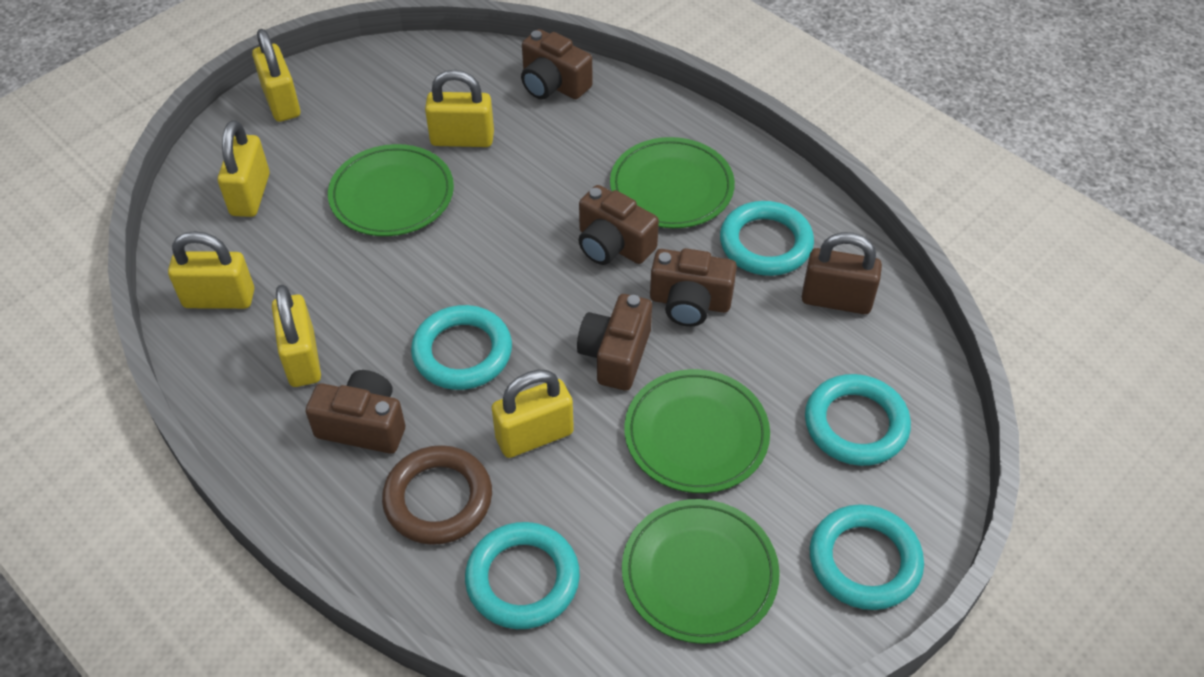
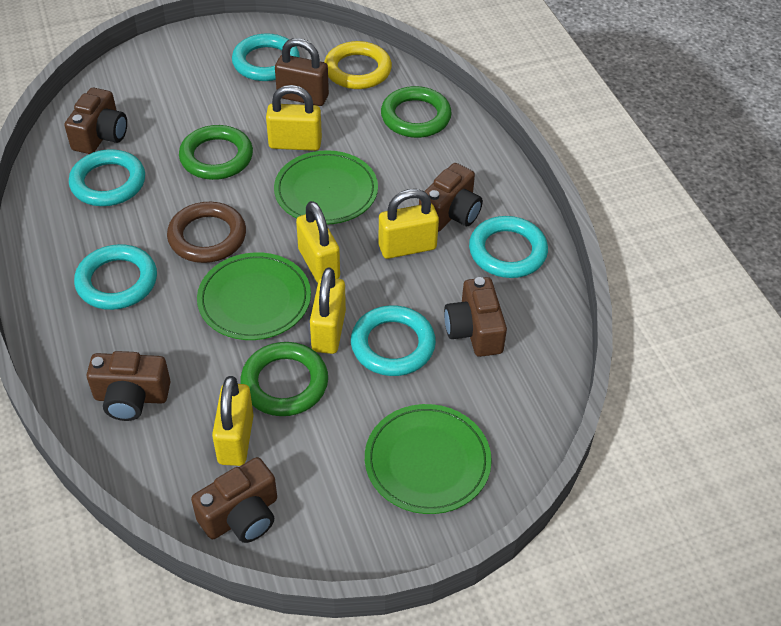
green plate: [328,144,454,236] [610,137,735,228] [622,499,780,644] [624,369,770,493] = 4 -> [197,252,311,340] [274,150,378,224] [365,404,492,514] = 3
green ring: none = 0 -> [179,125,253,180] [240,342,328,416] [381,86,452,138] = 3
yellow padlock: [168,231,254,309] [218,120,270,217] [252,29,300,122] [272,285,321,387] [425,70,494,147] [492,370,574,458] = 6 -> [212,376,254,466] [266,85,322,151] [296,201,340,283] [310,267,346,354] [378,189,439,259] = 5
yellow ring: none = 0 -> [324,41,392,89] = 1

